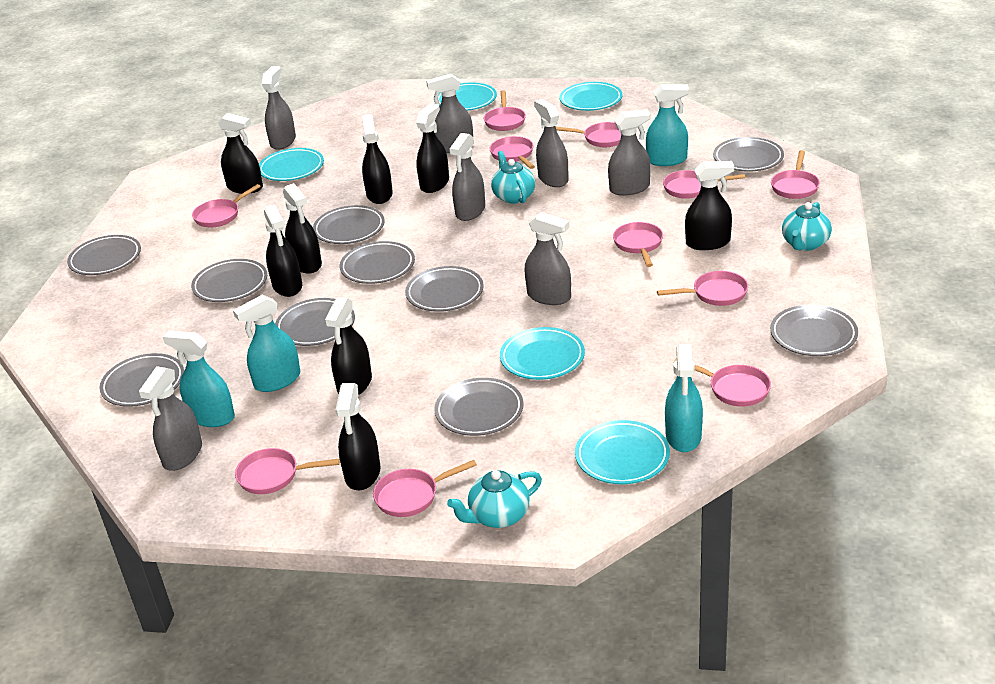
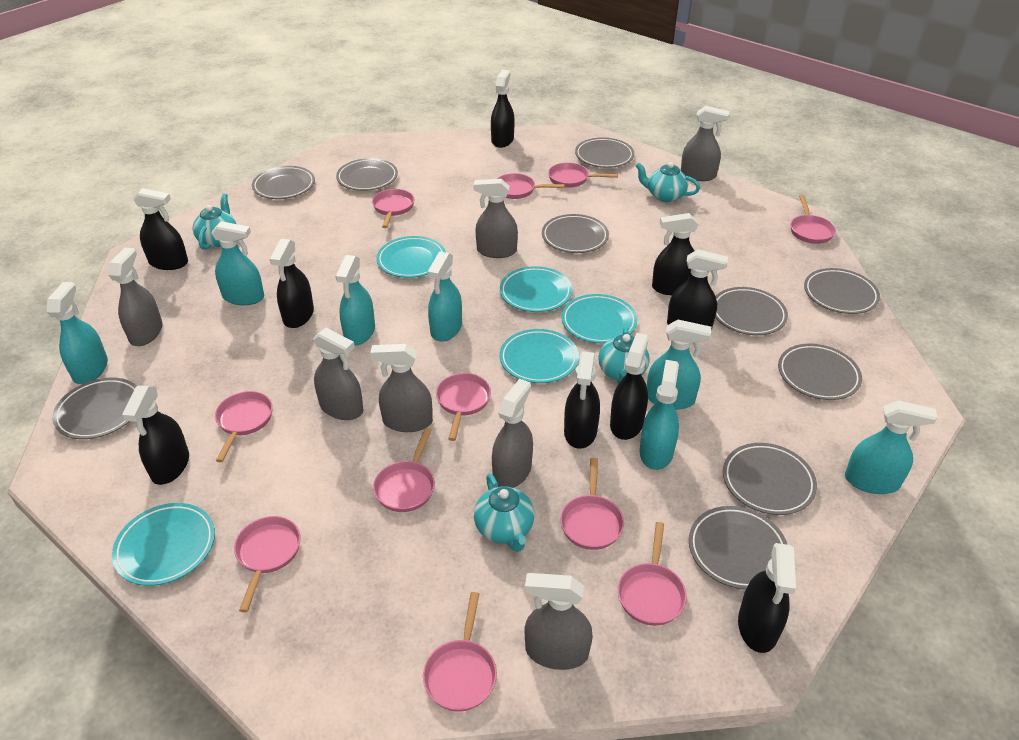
black spray bottle: [218,113,263,194] [264,204,302,297] [283,183,322,274] [325,297,372,395] [335,383,381,490] [362,114,393,204] [416,103,449,193] [685,161,734,250] = 8 -> [122,385,189,485] [133,188,188,270] [270,239,314,328] [491,70,514,148] [564,351,600,449] [610,333,649,440] [652,213,698,295] [667,249,728,330] [738,543,796,653] = 9
turquoise spray bottle: [163,331,235,427] [233,295,300,392] [646,84,689,166] [665,344,703,452] = 4 -> [47,282,108,384] [211,221,264,305] [335,255,375,346] [427,251,462,342] [640,360,679,470] [647,320,711,410] [845,400,938,494] = 7
turquoise teapot: [447,470,542,528] [491,151,535,204] [782,202,832,251] = 3 -> [193,194,236,250] [474,474,534,552] [598,326,650,384] [636,162,700,203] = 4

